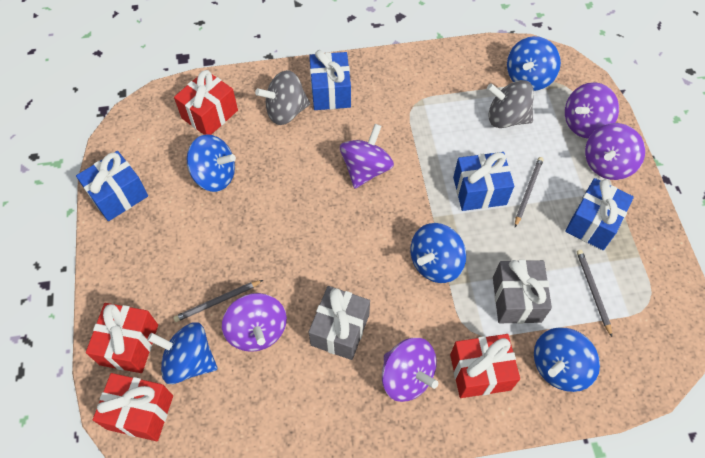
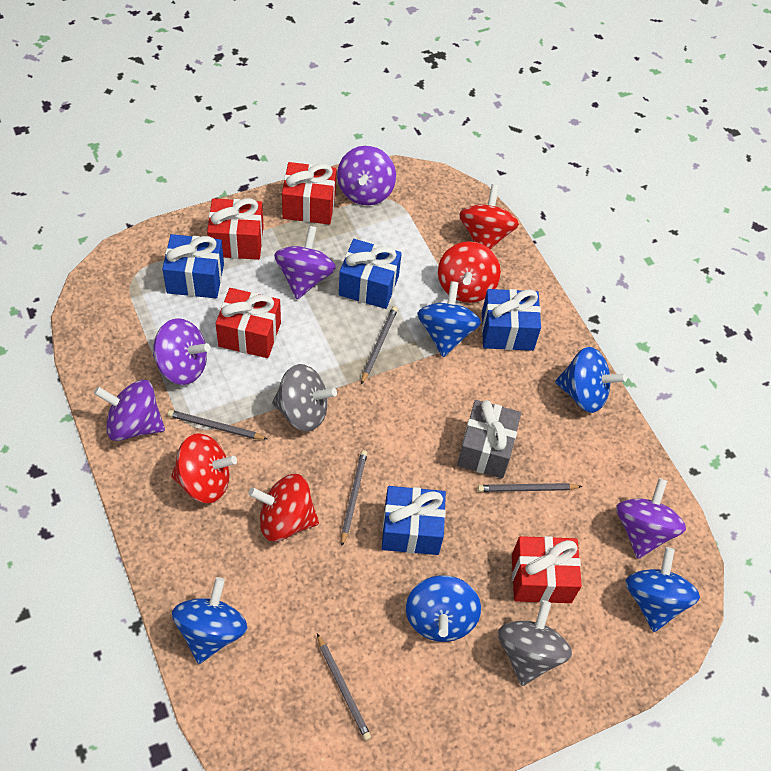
grey gift: [309,286,370,360] [493,260,552,324] = 2 -> [457,400,521,478] = 1
grey pencil: [173,280,263,322] [515,157,544,227] [577,250,612,337] = 3 -> [168,410,267,439] [317,634,371,741] [341,450,367,546] [361,306,398,384] [478,483,582,492] = 5
red spinning top: none = 0 -> [171,433,237,503] [248,474,319,541] [438,241,501,303] [459,184,519,250] = 4

